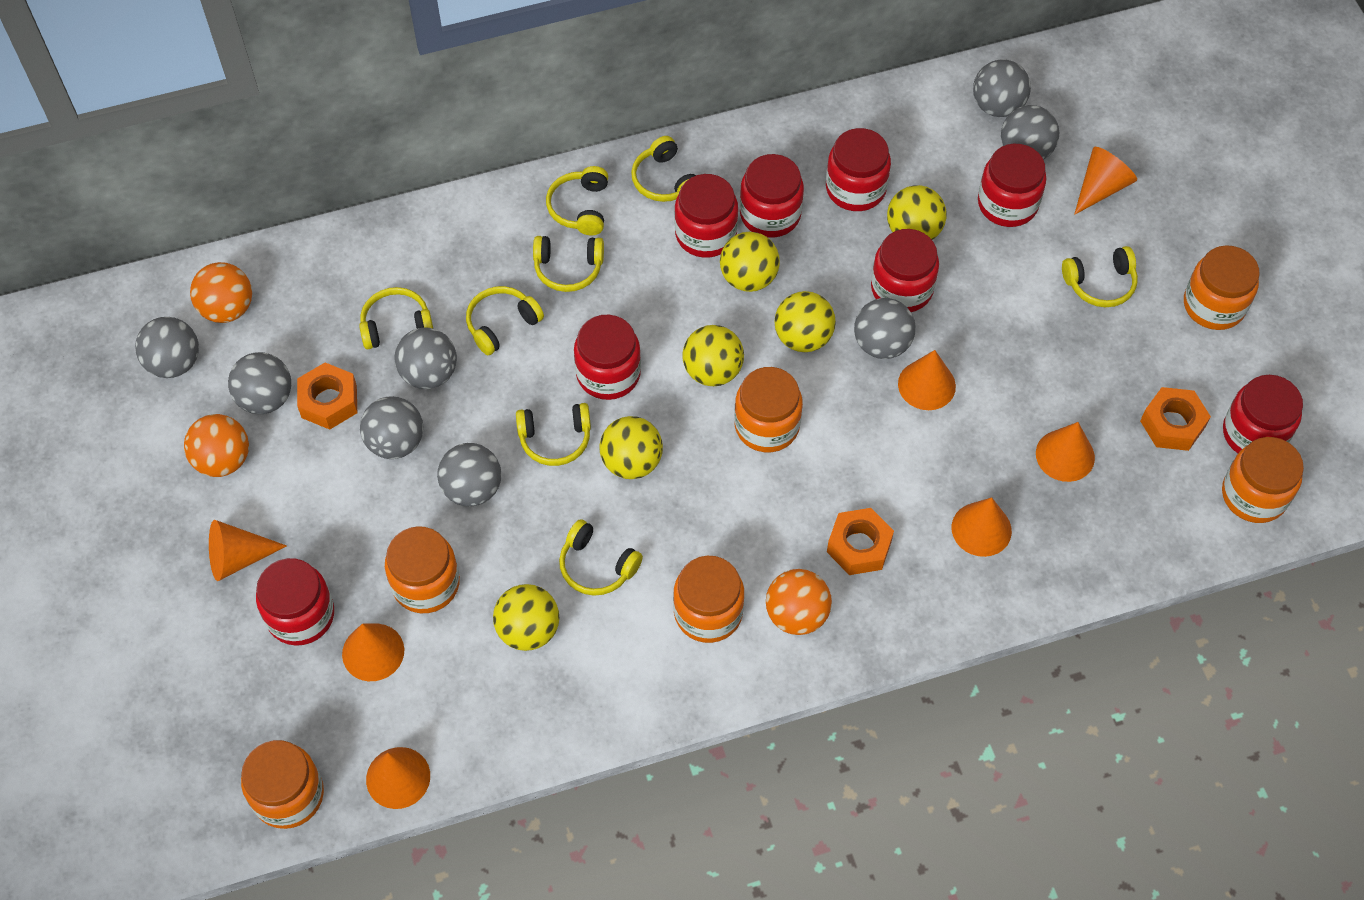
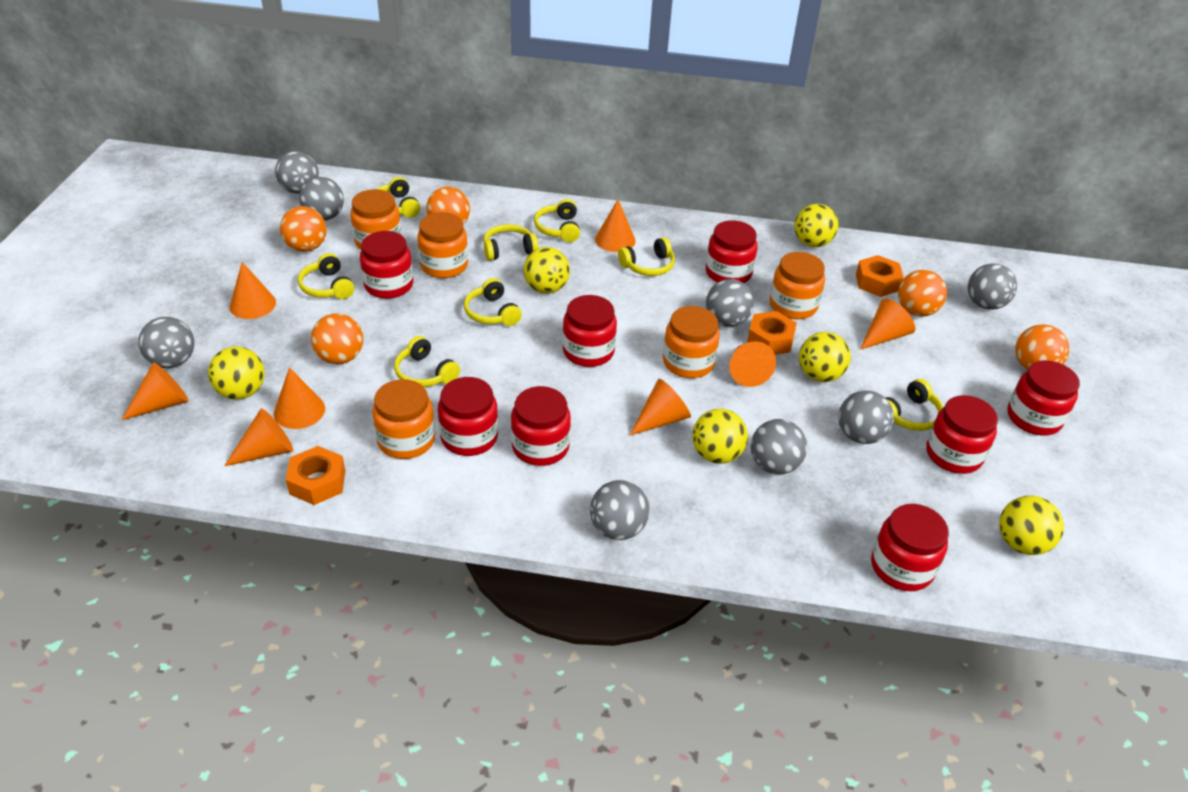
orange ball: [184,414,249,477] [190,262,252,323] [766,569,832,635] = 3 -> [280,206,327,252] [311,313,363,364] [426,187,470,225] [898,270,947,317] [1015,324,1069,370] = 5
orange cone: [209,520,287,581] [342,624,404,681] [366,747,430,809] [898,350,956,410] [952,497,1012,557] [1036,422,1095,482] [1074,147,1137,215] = 7 -> [122,362,189,420] [224,409,293,466] [229,262,276,319] [274,367,325,429] [595,200,636,252] [629,379,691,436] [729,341,776,387] [860,298,915,350] = 8
orange jar: [241,740,324,829] [385,526,460,613] [673,556,744,643] [734,367,803,452] [1184,245,1260,330] [1222,437,1304,523] = 6 -> [350,189,402,250] [372,379,435,459] [417,212,468,278] [663,306,720,378] [770,252,825,319] = 5

